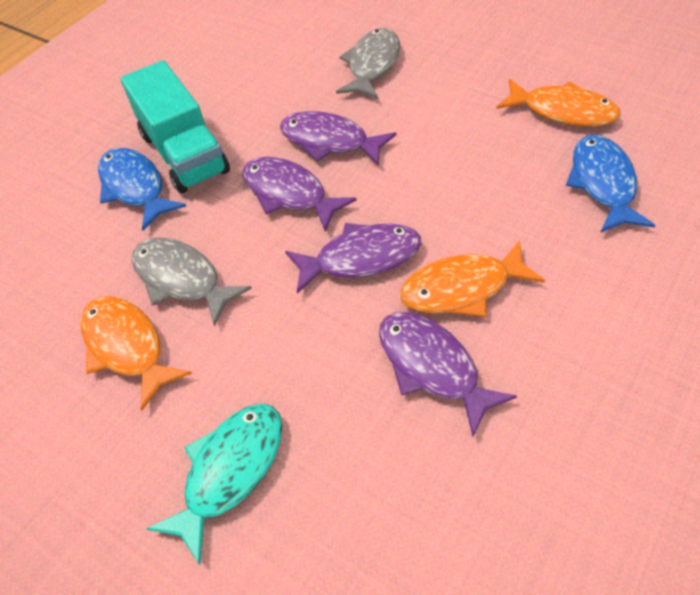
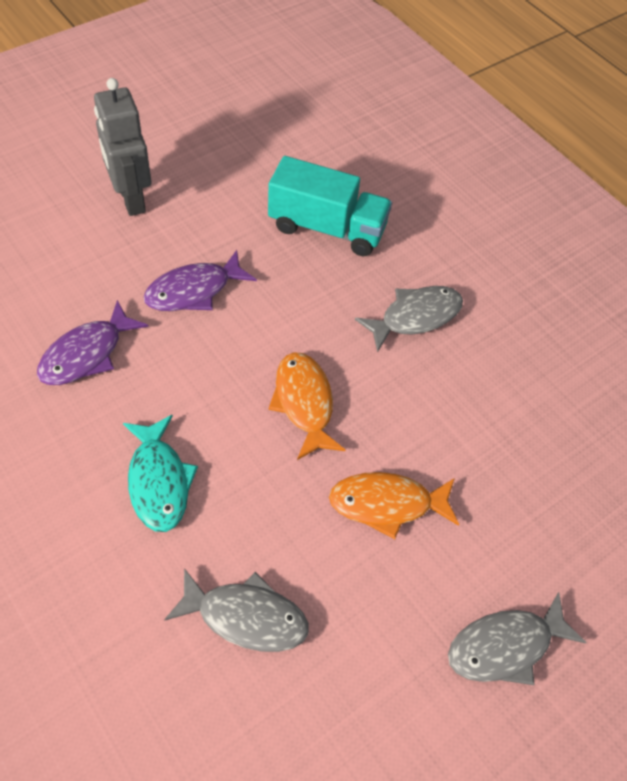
blue fish: [98,148,186,231] [566,135,655,233] = 2 -> none = 0
grey fish: [132,237,252,326] [336,28,400,99] = 2 -> [164,568,309,652] [355,286,463,352] [448,592,587,685] = 3
grey robot: none = 0 -> [94,78,151,216] = 1
orange fish: [81,296,192,411] [400,240,545,317] [496,79,621,127] = 3 -> [269,352,345,460] [329,472,459,539] = 2
purple fish: [243,157,357,232] [280,111,396,166] [285,223,421,294] [379,312,517,436] = 4 -> [37,300,149,385] [144,250,257,311] = 2

